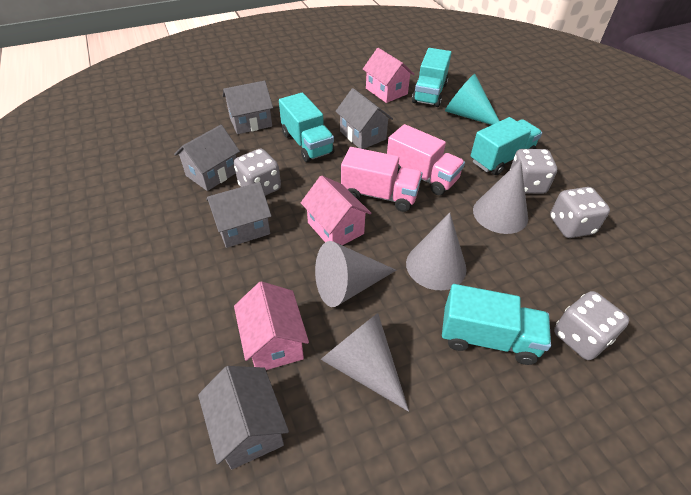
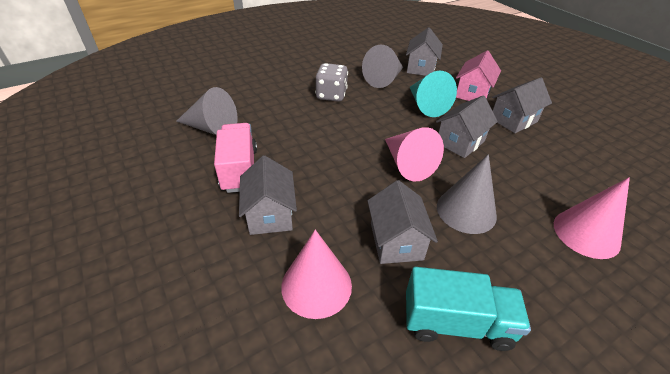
grey cone: [315,241,396,307] [321,313,409,412] [406,213,467,290] [473,160,528,234] = 4 -> [176,87,238,135] [362,45,403,88] [437,154,497,234] = 3
grey dice: [234,149,281,196] [510,149,557,194] [550,187,610,238] [554,291,629,360] = 4 -> [315,63,348,102] = 1
pink cone: none = 0 -> [281,230,352,319] [385,127,444,182] [554,177,630,259] = 3
pink house: [234,281,309,370] [301,175,371,245] [363,48,414,103] = 3 -> [456,50,501,101] = 1
pink truck: [341,147,422,212] [387,124,465,195] = 2 -> [214,123,257,193] = 1
turquoise truck: [279,92,335,162] [412,48,452,107] [442,284,551,365] [471,117,542,175] = 4 -> [406,267,531,351] = 1

